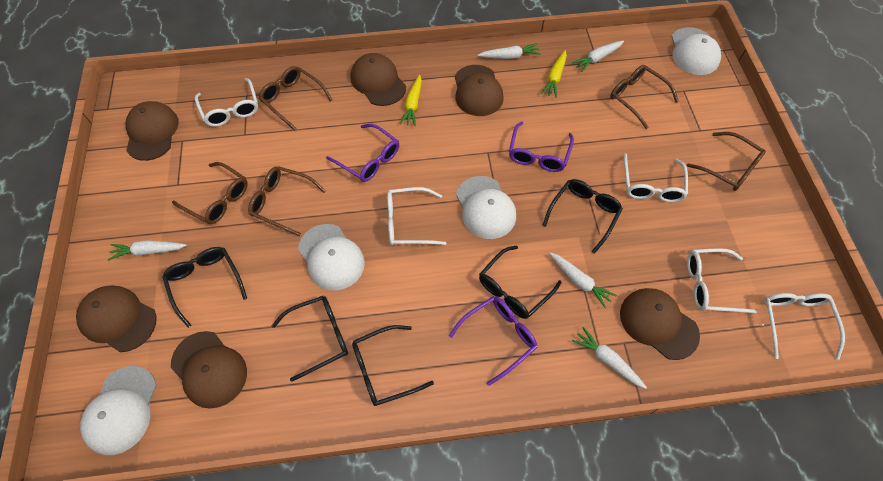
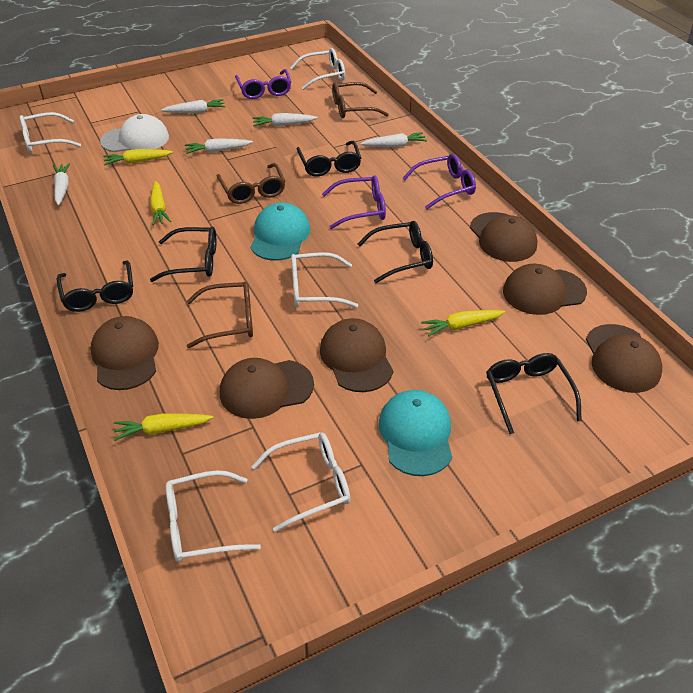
brown glasses: [172,162,248,224] [248,166,326,236] [259,66,332,131] [610,65,679,129] [687,132,766,191] = 5 -> [186,282,253,348] [217,163,286,204] [332,82,389,118] = 3
turquoise cap: none = 0 -> [250,203,310,261] [379,390,452,476] = 2
white cap: [80,366,157,455] [298,224,365,291] [456,176,516,239] [671,27,721,75] = 4 -> [100,114,169,152] = 1
yellow carrot: [399,75,422,126] [541,50,567,97] = 2 -> [103,149,173,165] [114,413,214,441] [150,181,171,225] [421,310,505,336] = 4

